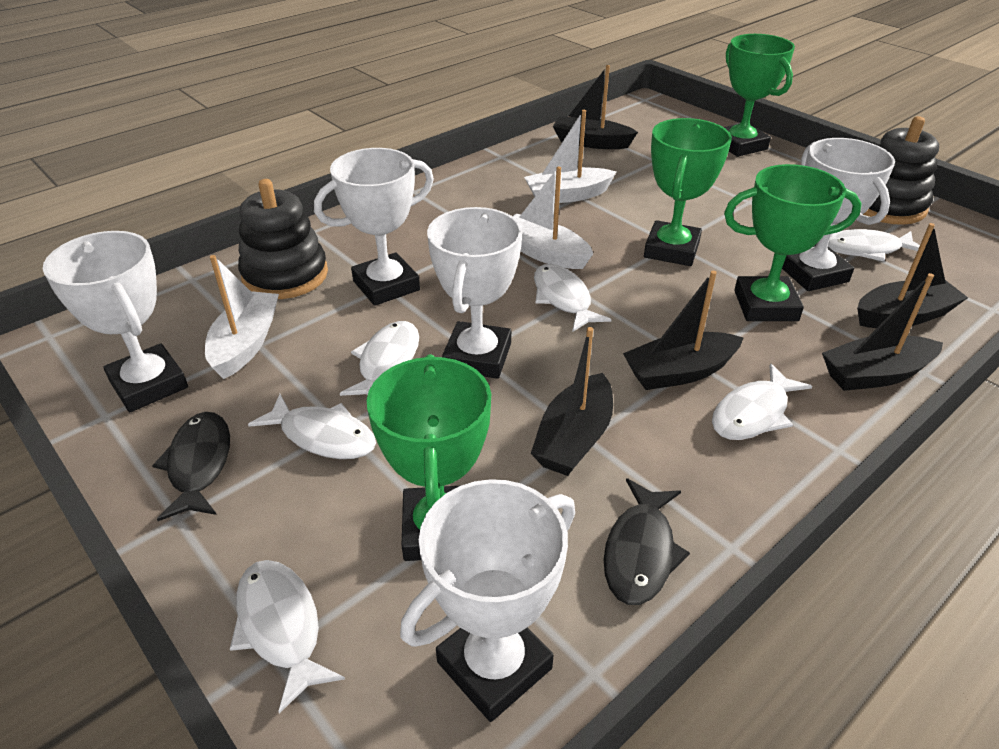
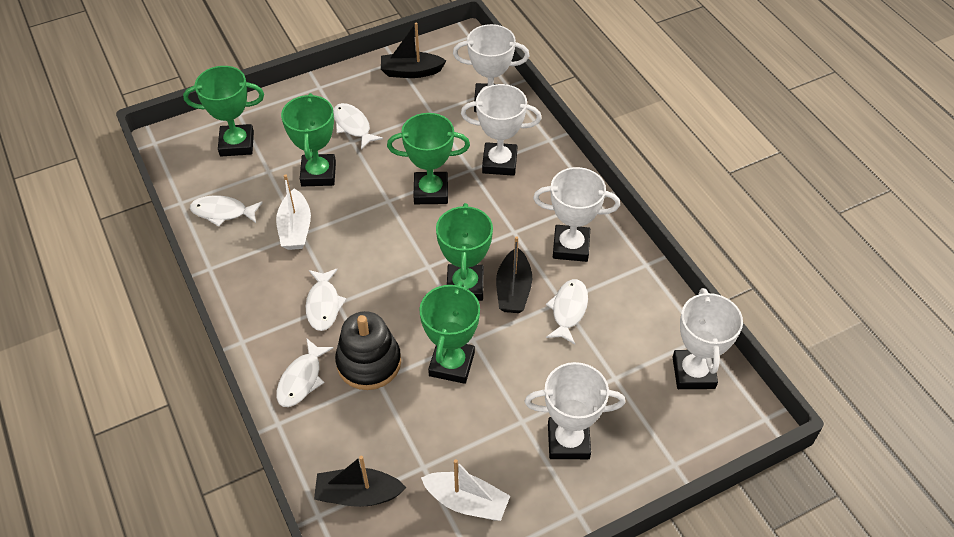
black boat: [531,327,613,476] [553,65,638,149] [623,271,744,390] [822,273,943,391] [857,223,968,328] = 5 -> [314,456,406,507] [381,23,446,78] [496,236,532,313] = 3
black fish: [152,412,230,521] [604,478,690,605] = 2 -> none = 0
black stacking toy: [238,179,328,299] [863,116,939,225] = 2 -> [335,311,401,390] = 1
green trophy: [367,354,491,561] [644,118,732,266] [724,34,795,157] [724,164,862,321] = 4 -> [183,66,264,156] [281,93,336,186] [387,113,470,204] [419,281,480,384] [436,203,493,301] = 5
white boat: [205,255,279,379] [513,166,593,269] [524,110,616,203] = 3 -> [276,174,311,250] [421,459,510,521] = 2
white fish: [230,560,345,714] [248,394,376,459] [340,321,419,396] [534,264,611,332] [712,363,812,440] [828,229,920,262] = 6 -> [190,195,263,227] [276,338,334,407] [306,269,346,331] [333,103,383,150] [546,279,588,344] = 5

